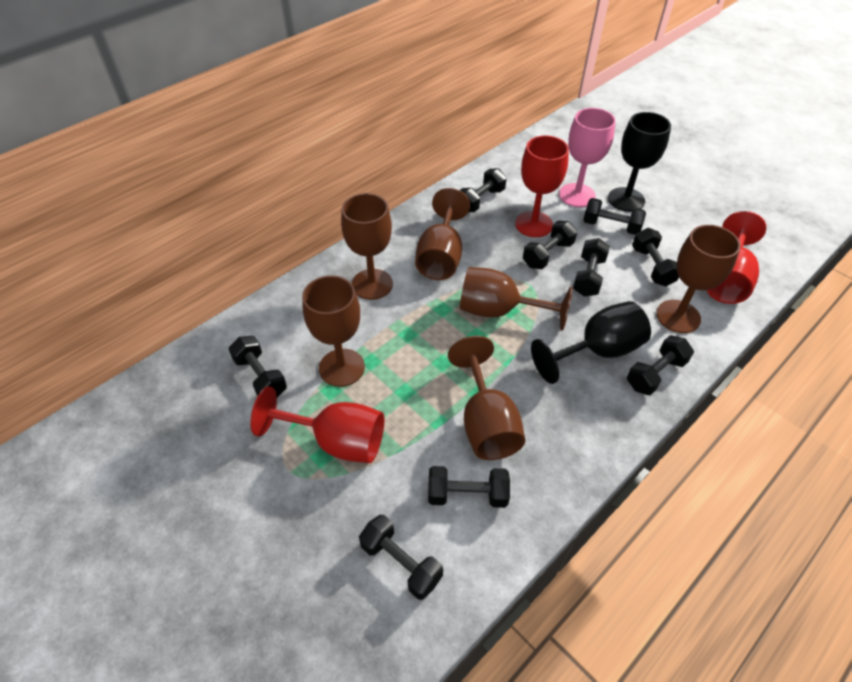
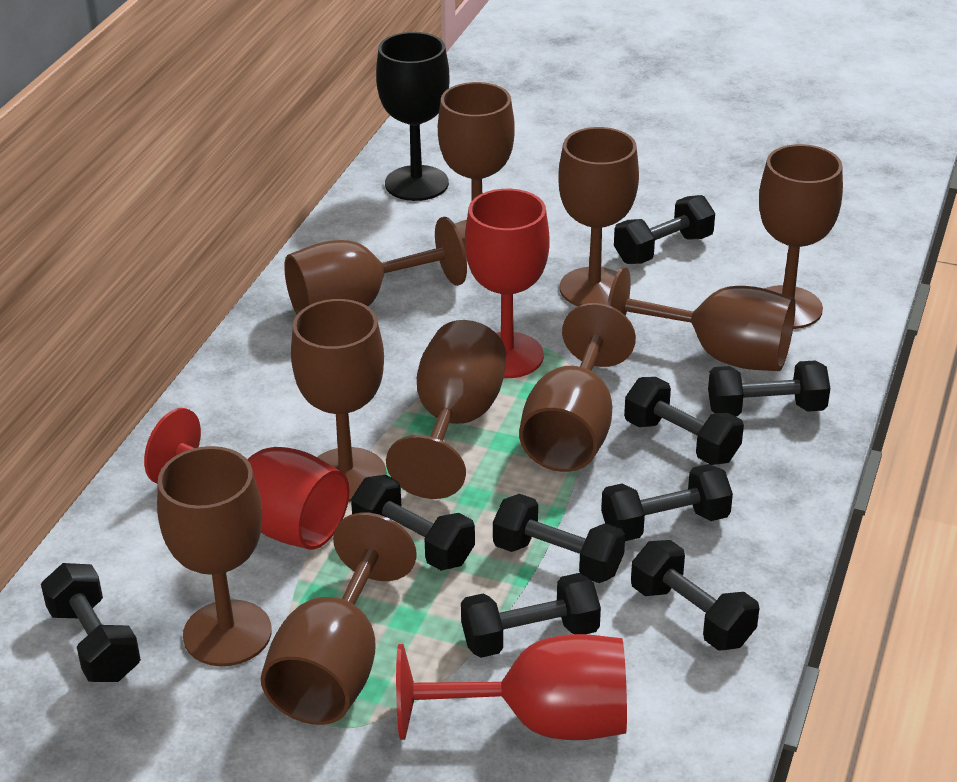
black goblet: [531,301,651,384] [608,112,671,212] = 2 -> [376,32,450,201] = 1
brown goblet: [302,275,365,387] [341,193,393,300] [415,188,470,280] [448,336,525,460] [460,267,572,331] [656,225,741,333] = 6 -> [157,446,272,666] [261,513,417,725] [284,217,467,315] [291,299,386,502] [386,320,506,499] [438,82,515,253] [519,303,636,472] [558,127,639,306] [607,267,796,371] [759,144,843,329] = 10
pink goblet: [559,108,616,207] = 1 -> none = 0

